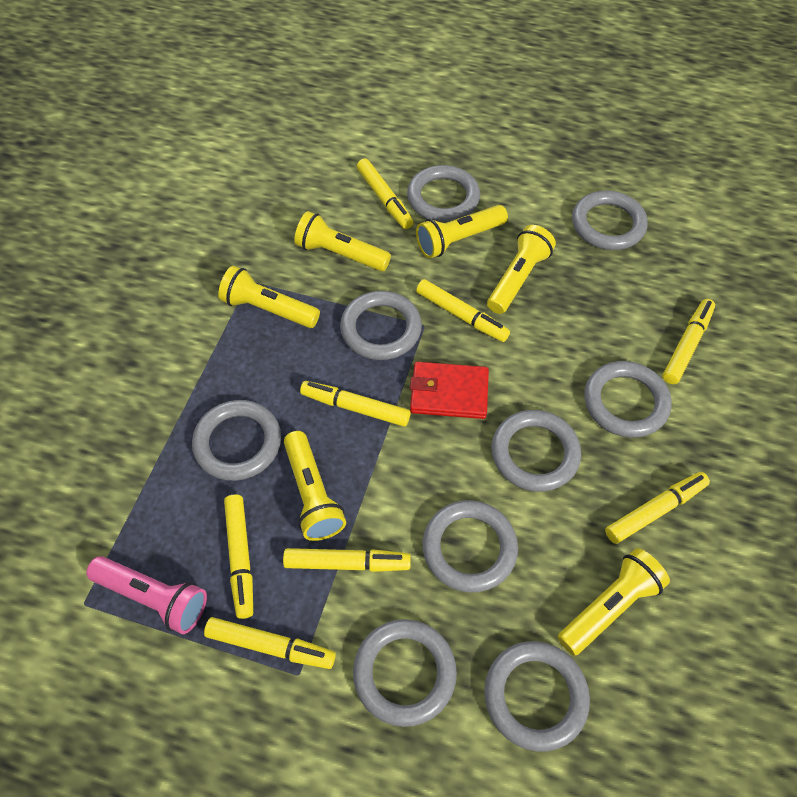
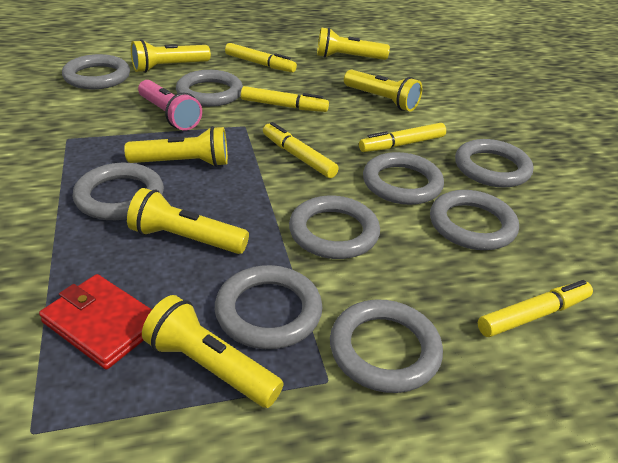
yellow marker: [204,617,336,669] [224,494,253,619] [283,548,411,572] [300,381,411,427] [357,158,414,229] [416,279,510,342] [605,472,710,544] [663,299,715,384] = 8 -> [225,43,297,73] [241,86,329,112] [263,122,339,178] [359,123,446,152] [478,280,593,337] = 5

